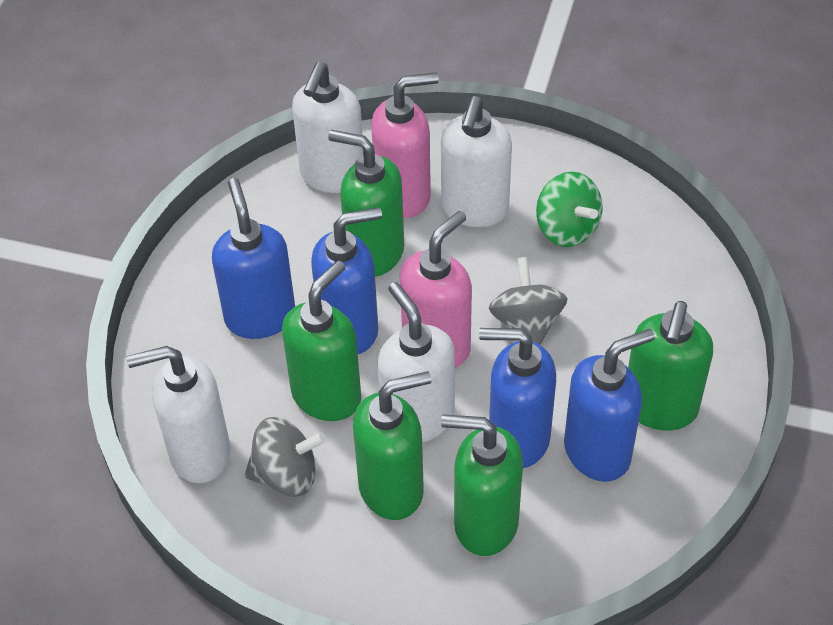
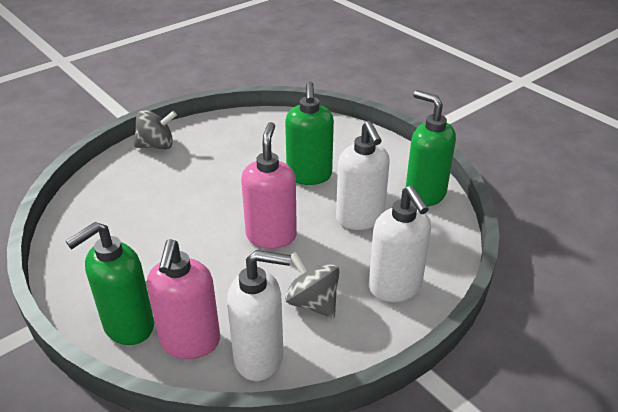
blue soap dispenser: [212,178,295,339] [311,207,382,354] [479,328,556,468] [564,329,655,482] = 4 -> none = 0
green soap dispenser: [282,260,361,421] [328,130,404,277] [353,371,431,520] [441,415,523,556] [628,301,713,431] = 5 -> [66,222,154,345] [285,82,334,185] [406,90,456,207] = 3
green spinning top: [536,172,603,247] = 1 -> none = 0
white soap dispenser: [126,346,230,483] [292,62,363,193] [377,282,455,442] [441,96,512,227] = 4 -> [227,250,291,381] [336,121,390,230] [369,185,431,302] = 3

